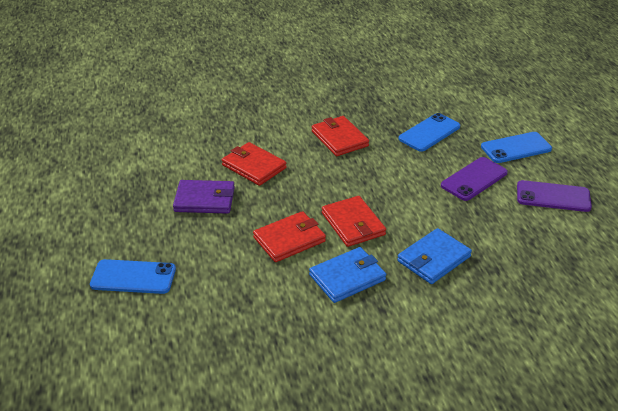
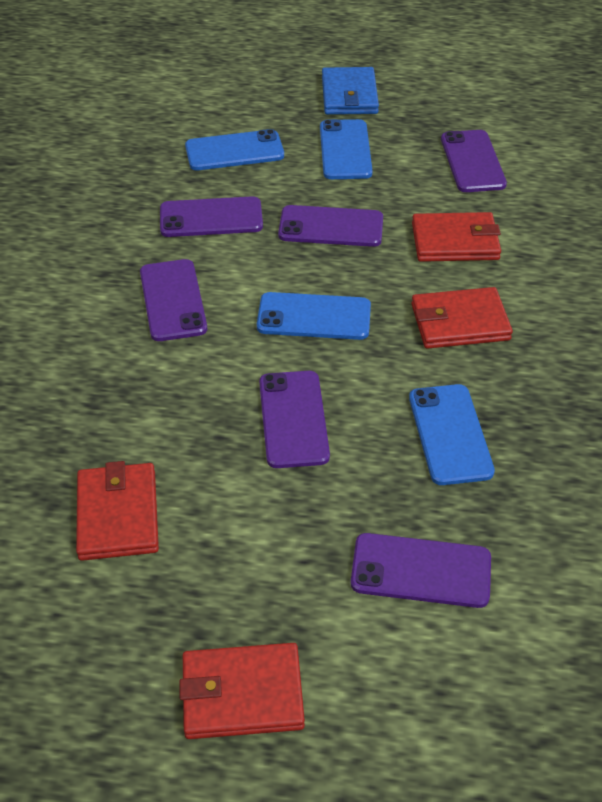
blue phone: [90,259,176,294] [399,113,460,152] [481,132,552,163] = 3 -> [185,129,284,170] [257,292,371,340] [320,119,373,179] [409,384,495,485] = 4
blue wallet: [309,247,386,303] [397,228,472,284] = 2 -> [322,67,379,115] = 1
purple phone: [441,157,508,201] [517,180,592,212] = 2 -> [140,259,207,341] [160,196,263,237] [259,371,330,468] [278,205,383,247] [351,533,491,608] [441,130,507,192] = 6
purple wallet: [173,180,235,214] = 1 -> none = 0

